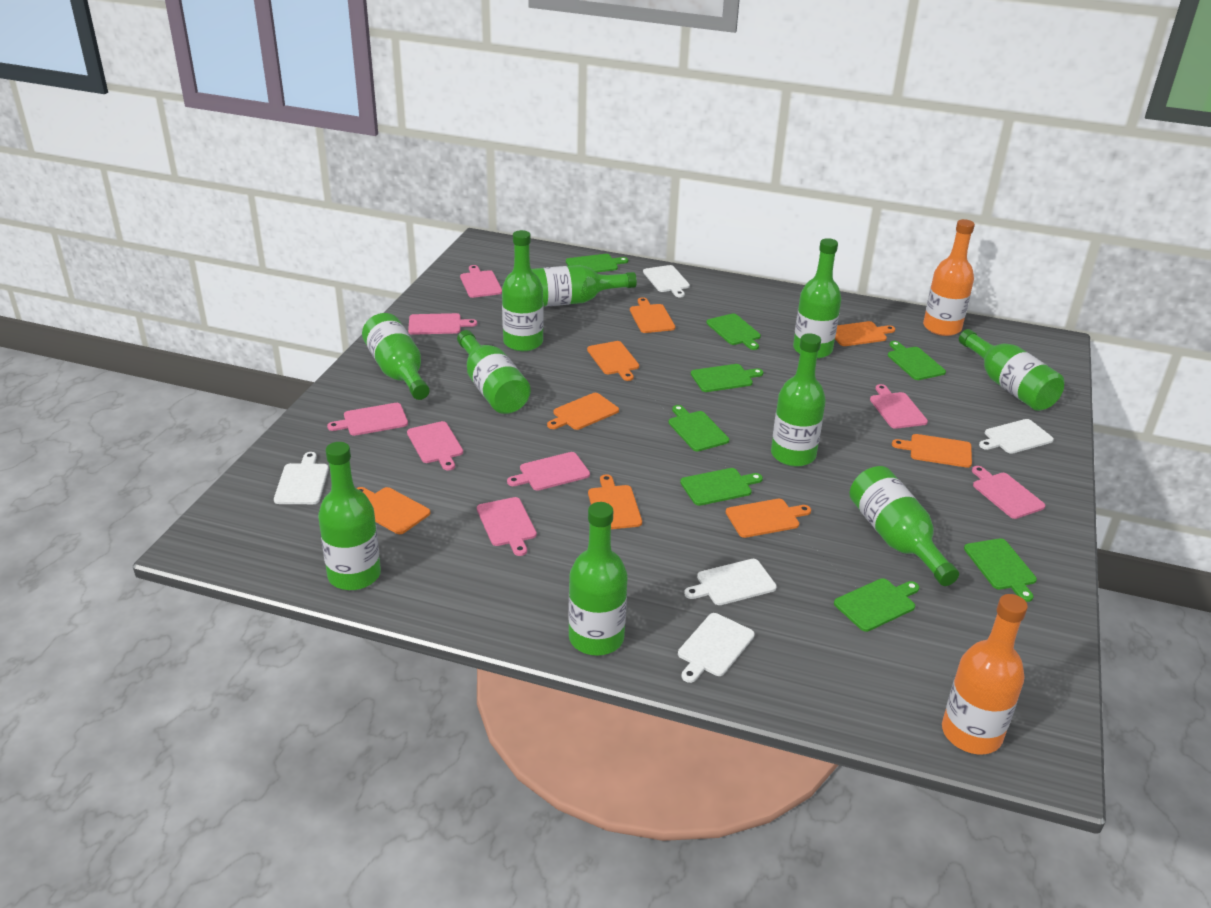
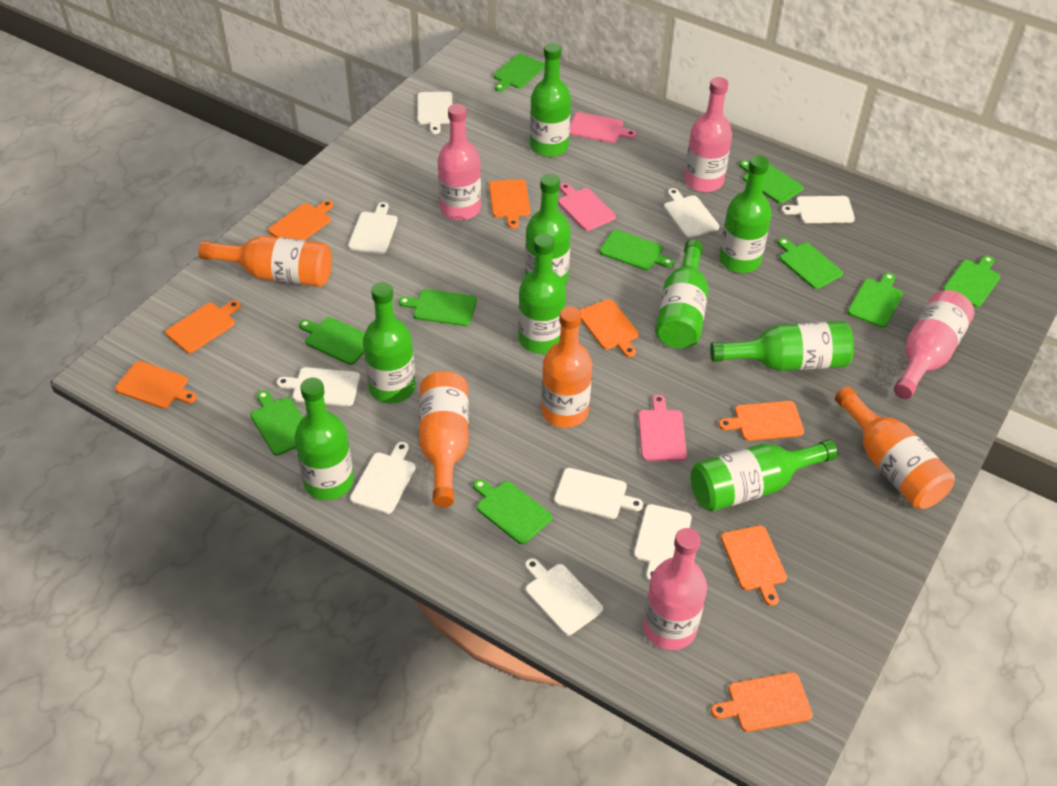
green bottle: [318,442,381,590] [362,313,430,400] [457,330,531,414] [502,230,544,351] [531,265,637,307] [568,502,628,656] [771,333,826,467] [793,238,841,359] [850,466,959,586] [959,329,1064,411] = 10 -> [294,377,354,500] [363,282,415,403] [518,234,566,354] [525,174,571,286] [530,43,571,157] [655,239,709,348] [691,439,838,512] [710,321,854,371] [719,155,771,273] = 9
green cutting board: [566,254,628,273] [669,405,729,451] [680,468,763,506] [691,364,763,392] [706,314,761,350] [834,578,919,632] [888,341,946,380] [964,538,1037,602] = 8 -> [251,390,303,456] [299,317,365,365] [399,289,477,326] [473,479,552,544] [494,54,545,92] [600,230,674,270] [739,160,804,204] [778,238,843,289] [848,273,903,328] [943,256,1000,307] = 10
orange bottle: [923,219,975,336] [942,594,1028,754] = 2 -> [198,236,332,287] [419,371,469,507] [541,306,592,428] [835,386,955,509] = 4
pink bottle: none = 0 -> [438,104,481,221] [643,528,707,650] [684,77,732,192] [894,290,975,399] = 4
pink cutting board: [327,403,408,436] [407,421,463,471] [408,313,477,335] [460,265,502,298] [477,497,537,556] [507,452,590,491] [870,384,928,429] [972,466,1045,519] = 8 -> [558,183,616,231] [570,112,636,143] [638,395,687,461] = 3
white cutting board: [274,452,329,504] [643,265,690,297] [678,613,755,683] [684,559,777,605] [979,419,1054,454] = 5 -> [277,367,360,406] [348,202,398,254] [350,442,415,514] [417,92,452,134] [525,558,603,635] [554,468,643,519] [634,504,692,582] [664,188,719,238] [781,196,855,223] = 9

